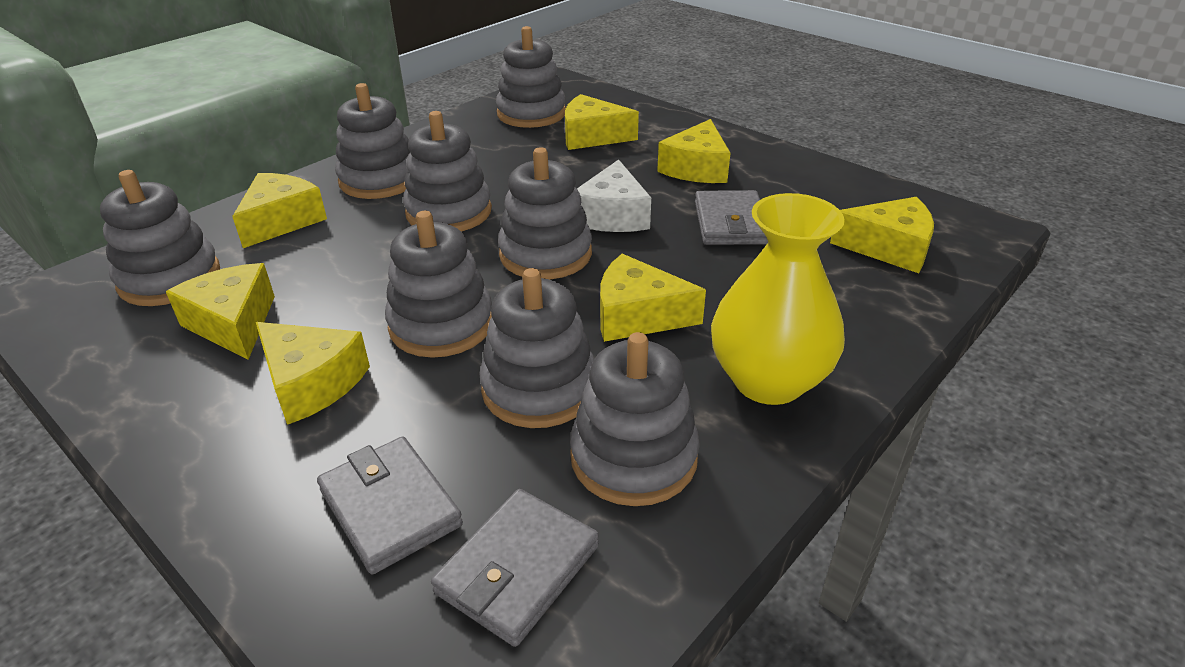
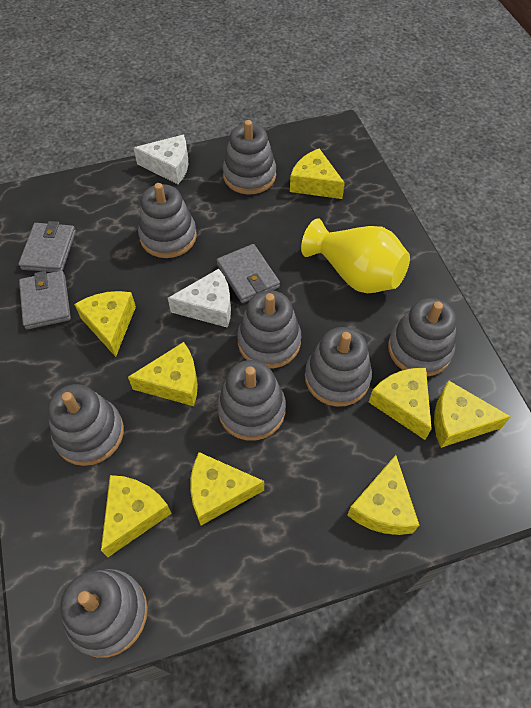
white cheese: [577,159,651,232] = 1 -> [134,135,188,184] [168,269,231,328] = 2
yellow cheese: [166,263,275,360] [232,173,327,248] [256,322,370,425] [565,94,639,150] [600,254,706,342] [657,119,730,183] [830,197,934,273] = 7 -> [74,291,136,357] [101,475,172,557] [128,342,198,406] [190,452,264,526] [290,148,345,199] [347,455,419,535] [369,368,432,440] [434,380,511,448] = 8

